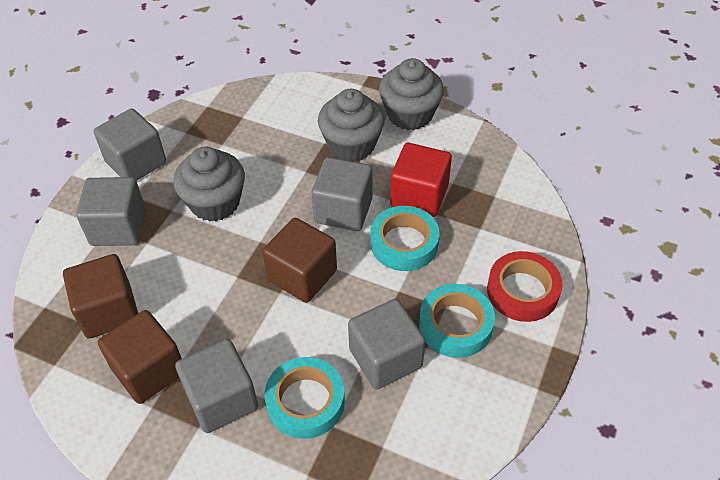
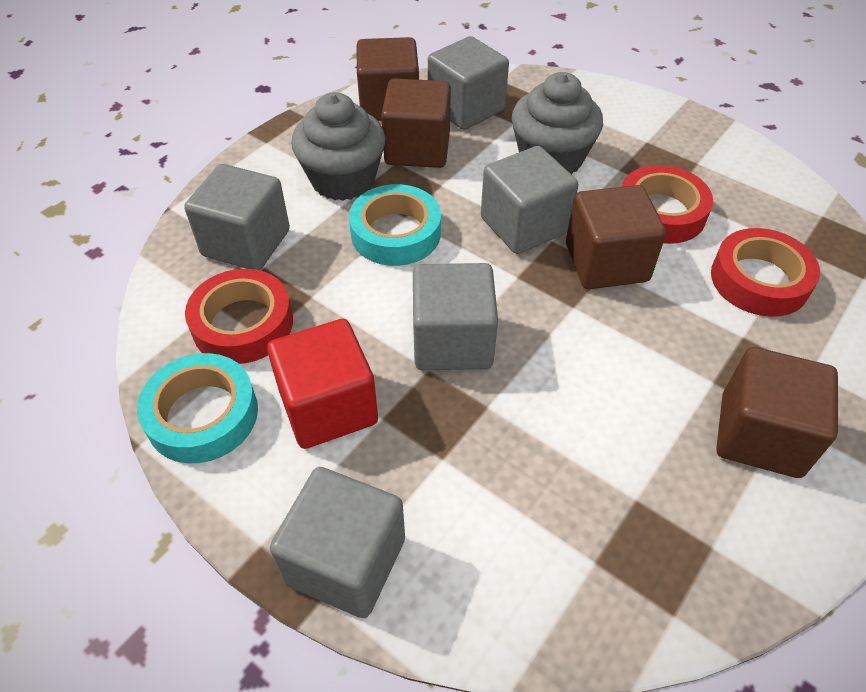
brown cube: [63,254,138,339] [98,310,182,404] [262,218,337,303] = 3 -> [357,37,419,121] [381,79,451,168] [566,185,666,289] [716,347,838,478] = 4
grey cupcake: [173,147,245,222] [318,89,385,161] [379,58,444,130] = 3 -> [291,92,386,201] [512,72,603,175] = 2
red tape: [487,251,563,322] = 1 -> [185,269,293,364] [622,165,713,244] [711,228,820,317] = 3
turquoise tape: [264,357,345,439] [371,206,440,271] [419,284,495,358] = 3 -> [137,353,258,463] [349,184,441,266] = 2

